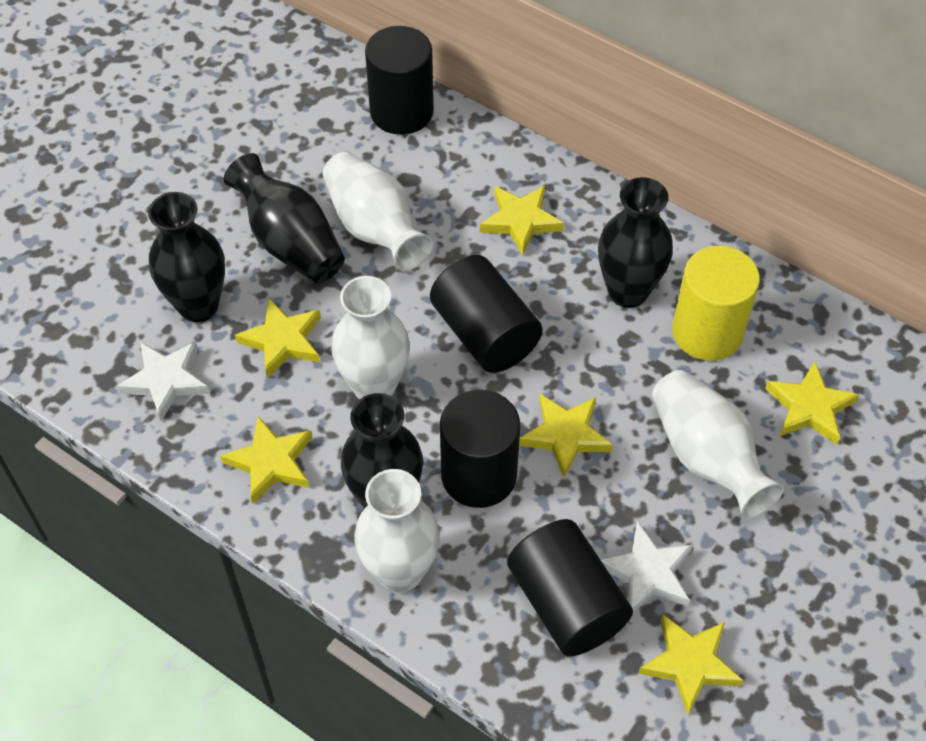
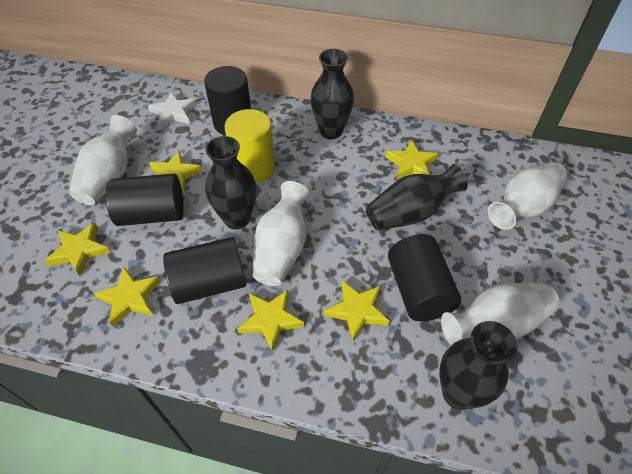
white star: [117,342,210,421] [601,521,693,612] = 2 -> [148,92,197,128] = 1

